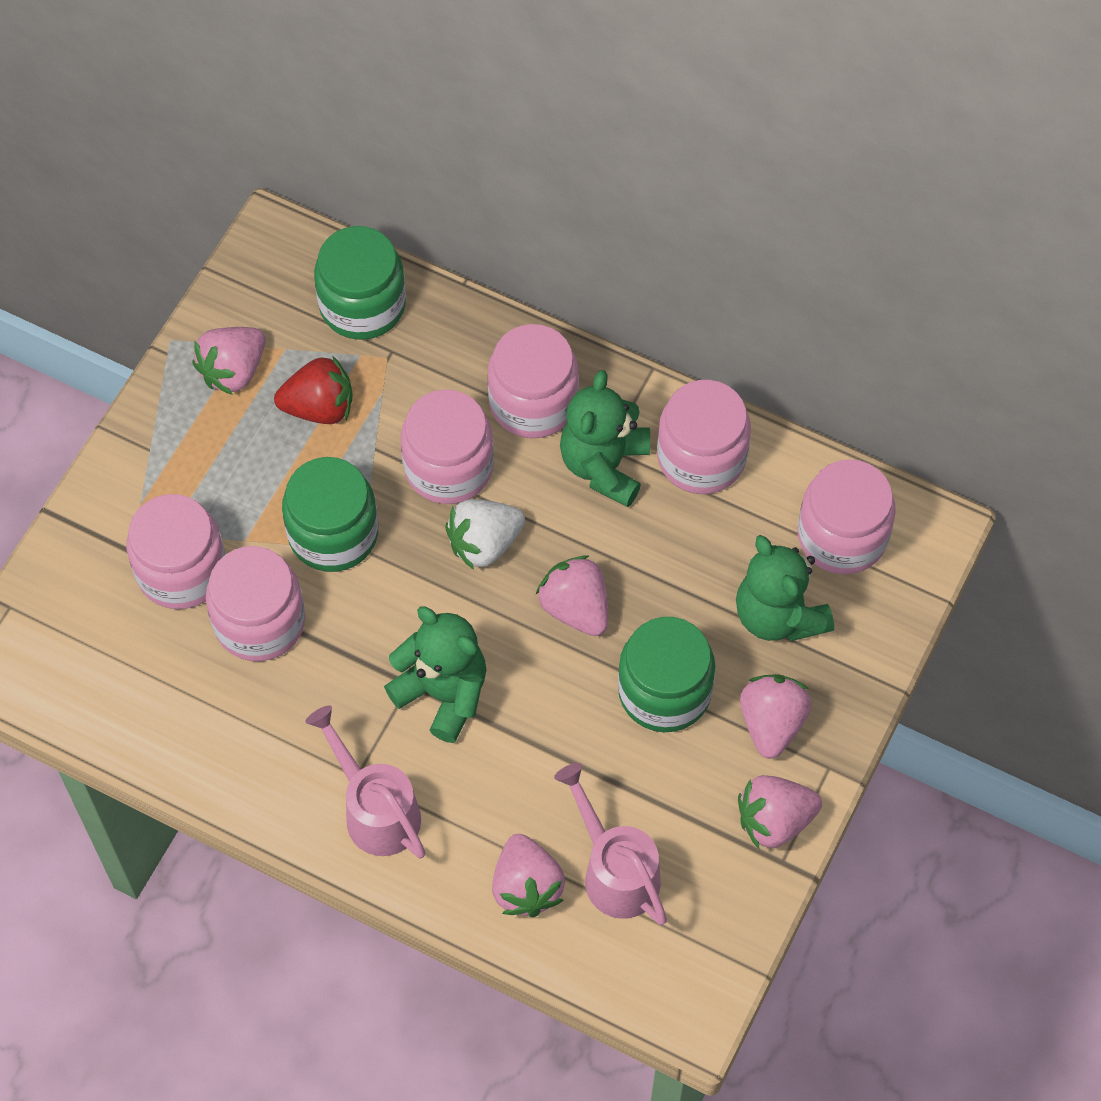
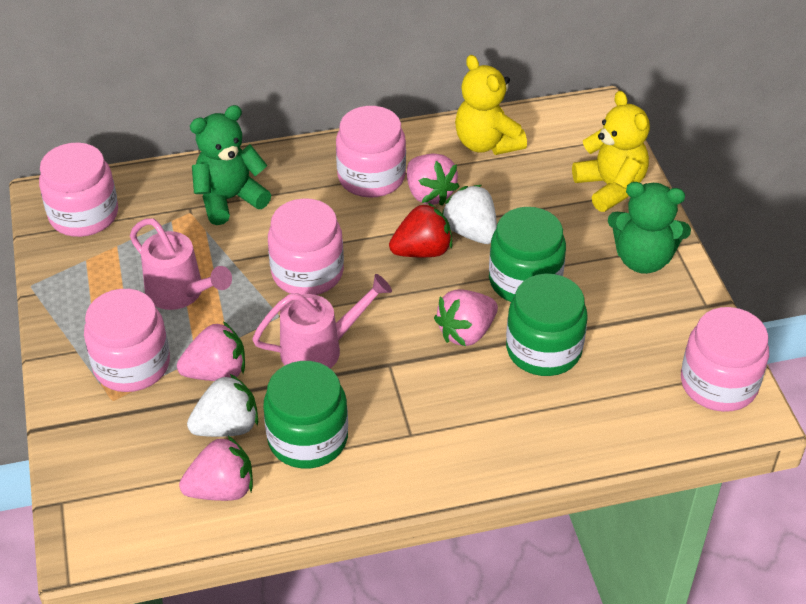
green teddy bear: [384,607,486,743] [560,370,650,507] [736,535,834,641] = 3 -> [190,105,271,225] [608,182,691,274] = 2
pink jar: [127,494,226,609] [206,546,305,661] [401,389,494,504] [488,324,579,438] [657,380,751,494] [798,459,896,574] = 6 -> [39,142,118,237] [84,289,170,392] [268,198,344,295] [336,106,406,198] [681,307,769,412] = 5
pink strawberry: [192,327,265,395] [492,834,565,917] [536,555,608,636] [738,775,822,849] [740,674,812,759] = 5 -> [177,321,245,381] [179,436,253,501] [407,154,460,206] [434,289,498,347] = 4
white strawberry: [445,499,525,570] = 1 -> [187,373,258,437] [442,185,497,244] = 2
yellow teddy bear: none = 0 -> [455,55,527,155] [572,91,650,212] = 2

